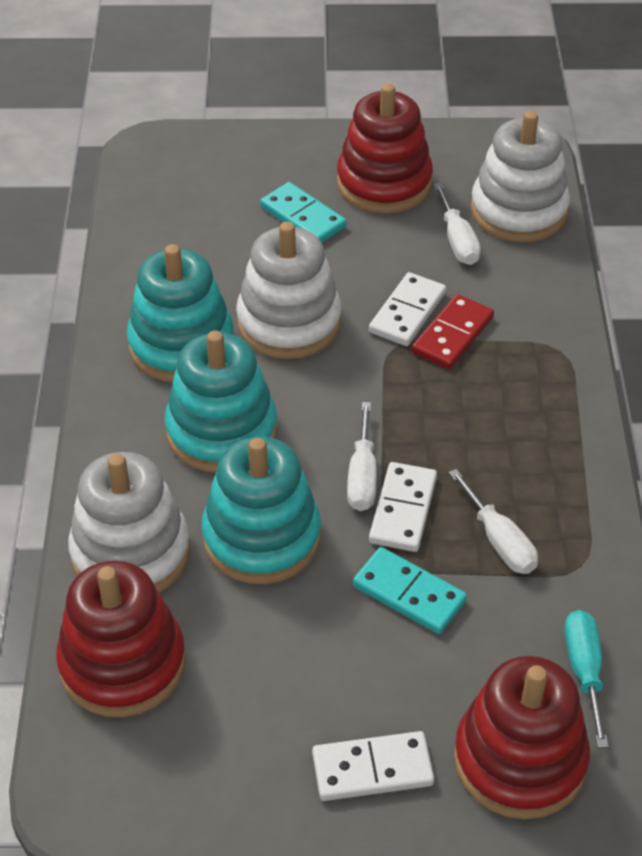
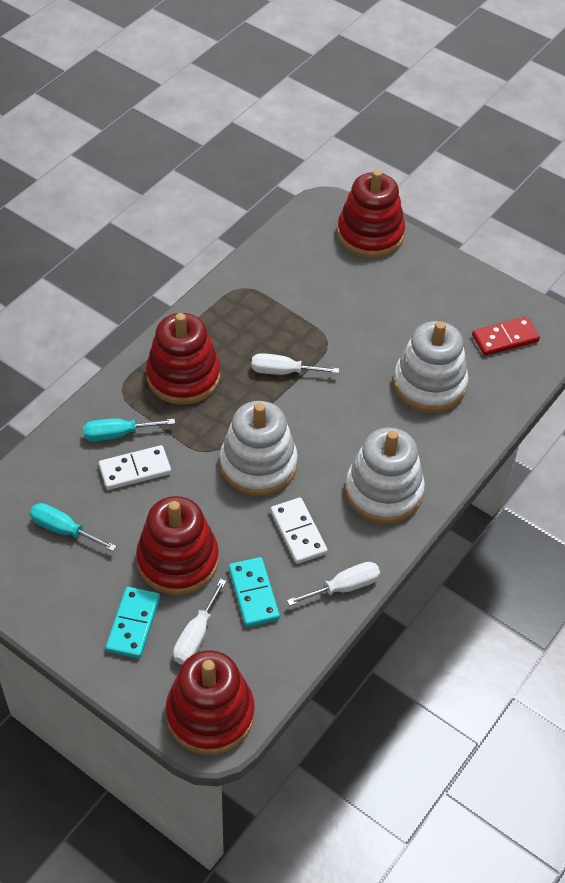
red stacking toy: [56,561,186,717] [337,83,433,213] [454,656,590,819] = 3 -> [136,496,219,595] [146,313,220,405] [166,650,255,755] [337,170,405,258] = 4
turquoise screwdriver: [564,610,609,748] = 1 -> [30,503,116,551] [83,418,175,441] = 2
turquoise stacking toy: [127,244,233,382] [164,330,278,472] [201,436,321,584] = 3 -> none = 0
white domino: [312,731,434,801] [369,272,446,346] [369,462,437,552] = 3 -> [99,445,171,490] [270,497,328,564] = 2

